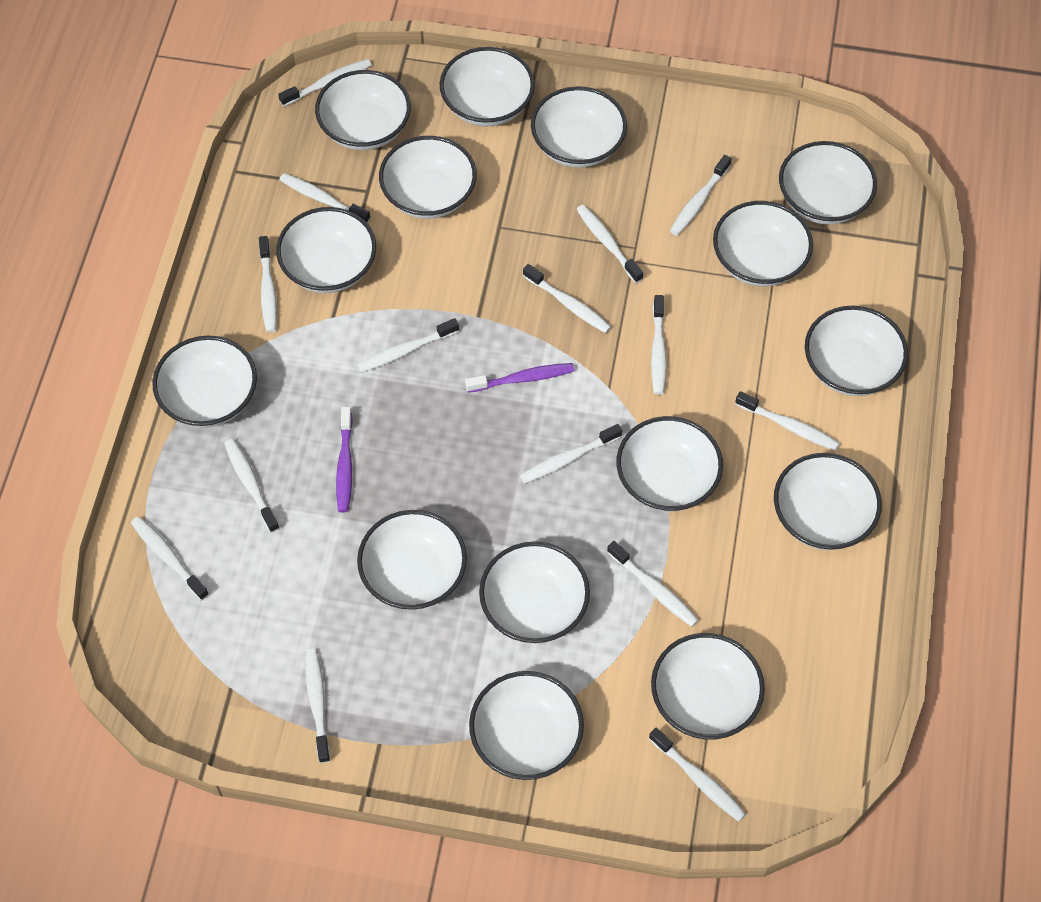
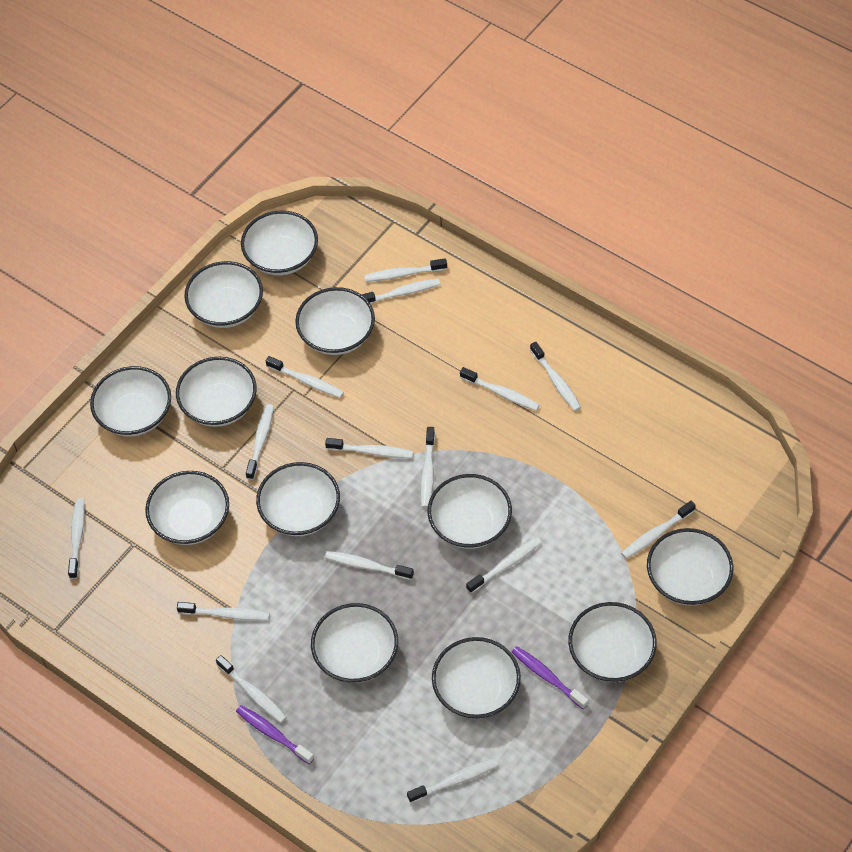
white bowl: [153,336,257,427] [276,207,376,293] [315,70,411,150] [357,510,467,610] [379,136,477,219] [440,47,535,126] [469,671,584,780] [479,541,590,643] [531,86,627,168] [616,416,723,512] [651,633,765,740] [713,201,813,286] [774,453,882,550] [779,141,877,224] [805,306,908,396] = 15 -> [90,366,171,437] [145,471,229,545] [176,357,257,427] [184,261,263,328] [241,211,318,276] [256,462,340,536] [295,287,375,355] [311,603,398,683] [427,474,512,549] [432,637,521,719] [568,602,657,682] [647,528,733,606] = 12

